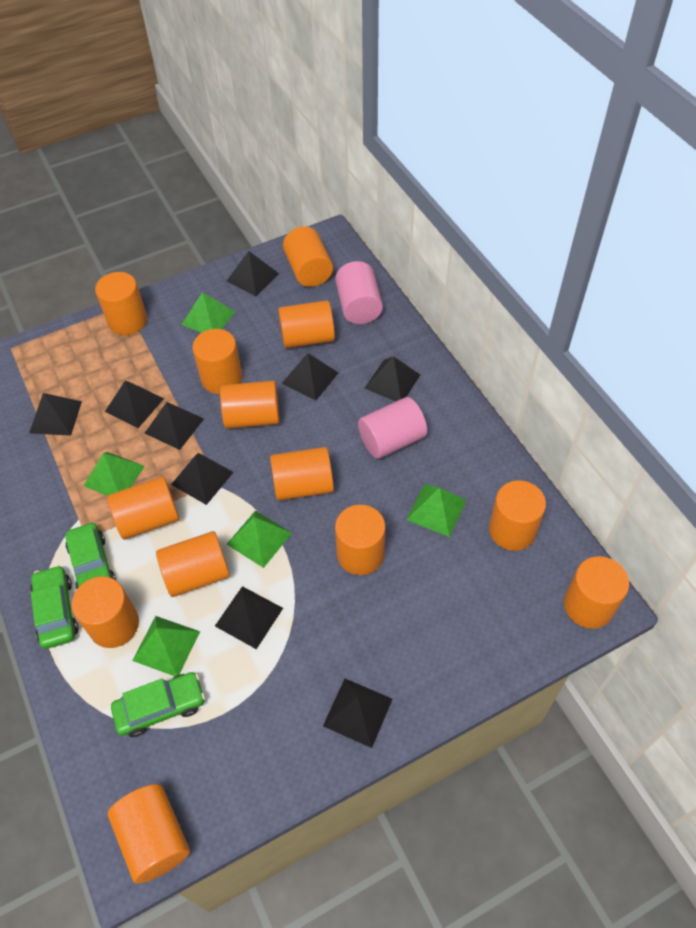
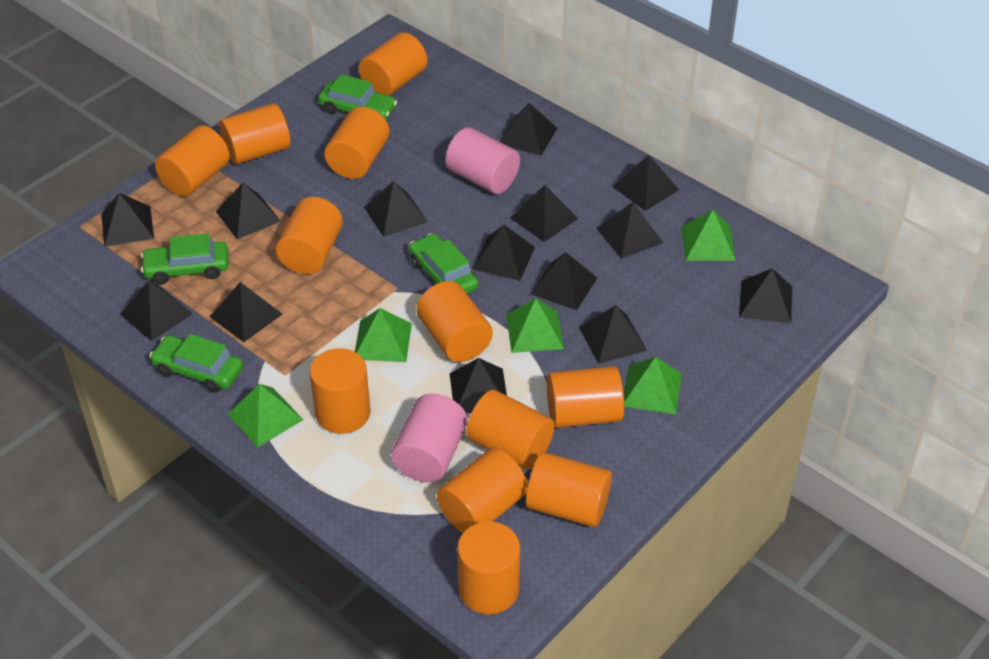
black pyramid: [29,393,82,436] [105,381,164,428] [145,402,204,450] [171,453,234,505] [215,586,283,649] [227,251,279,296] [281,353,338,401] [323,679,393,748] [365,356,420,401] = 9 -> [101,193,154,247] [120,280,193,341] [210,282,282,342] [216,183,281,239] [364,181,428,237] [449,358,507,413] [472,225,535,281] [500,103,557,156] [510,185,578,242] [530,252,597,310] [579,305,647,364] [596,202,663,259] [612,155,679,211] [739,268,792,323] = 14
green car: [30,565,78,649] [65,523,116,590] [111,672,205,737] = 3 -> [141,233,229,284] [149,334,243,393] [318,74,397,120] [409,233,478,294] = 4
orange cylinder: [72,576,139,648] [95,272,147,335] [107,477,179,540] [108,784,190,884] [156,531,230,597] [192,329,242,394] [220,381,280,429] [270,447,334,501] [278,300,335,348] [283,226,333,287] [335,505,386,575] [489,480,546,551] [564,556,630,629] = 13 -> [155,126,230,197] [219,103,290,164] [276,197,343,274] [310,348,370,434] [324,107,390,179] [359,32,427,96] [417,281,493,362] [437,448,528,533] [457,522,520,614] [466,390,555,470] [526,452,612,527] [547,366,624,428] = 12

